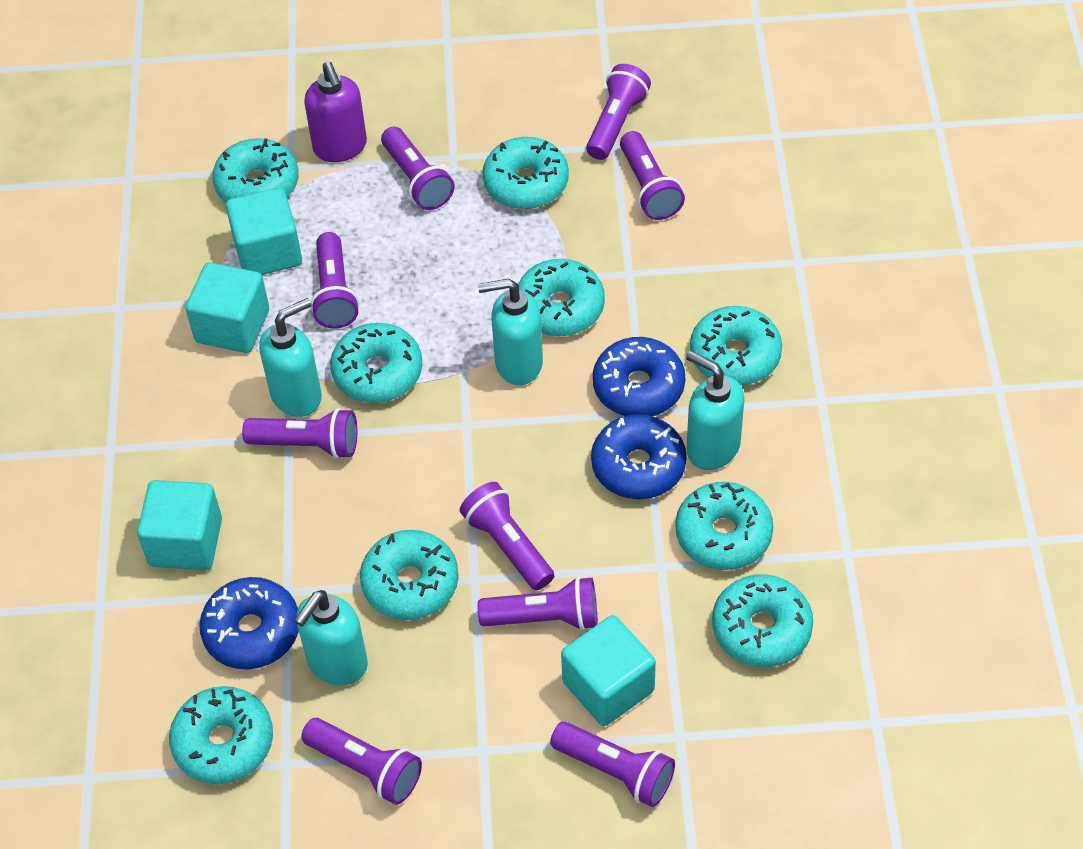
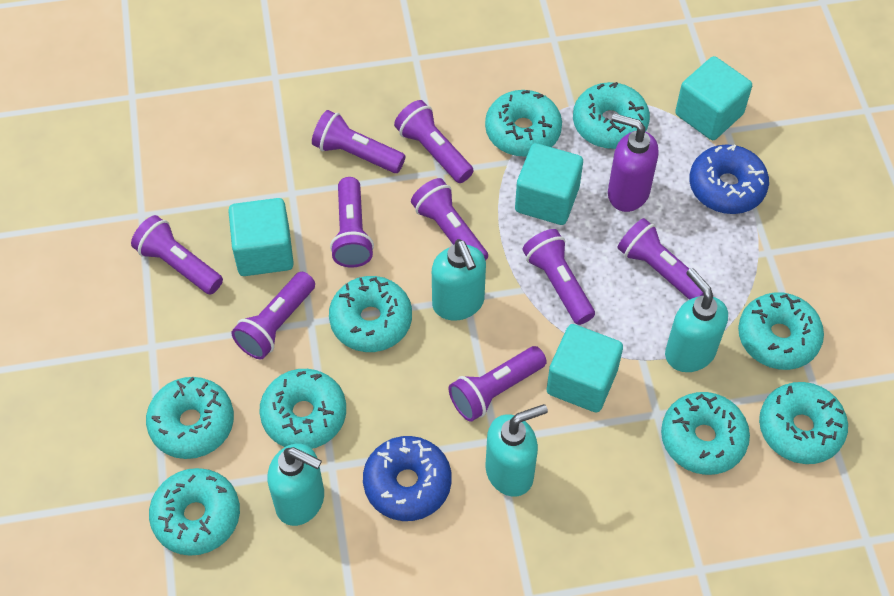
blue donut: [199,577,299,669] [591,414,687,499] [593,337,685,416] = 3 -> [363,436,452,521] [689,144,769,214] = 2

